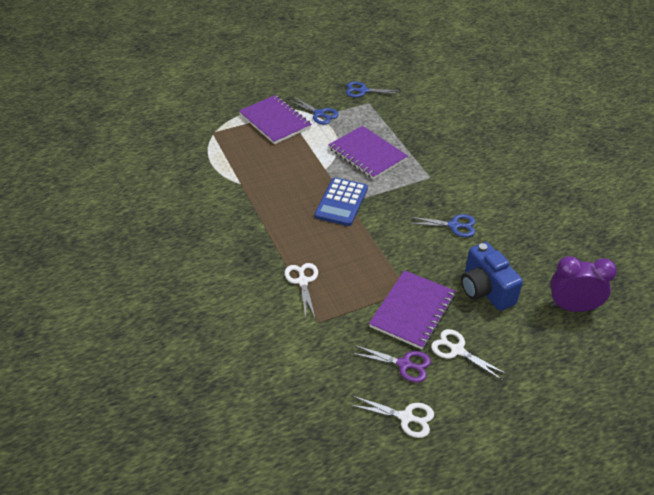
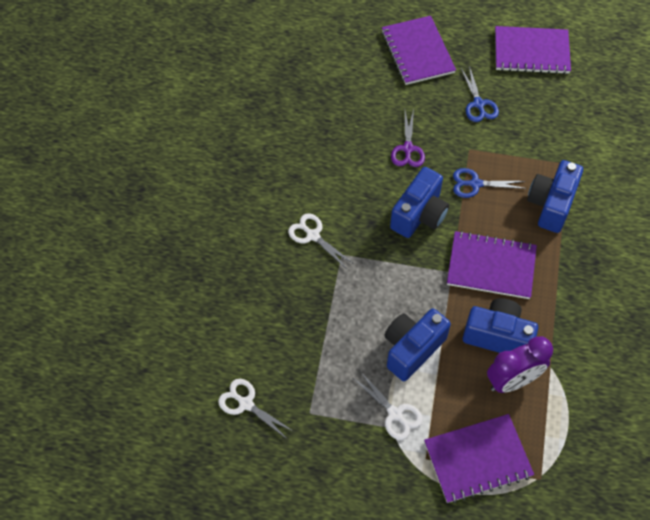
blue calculator: [315,178,368,226] = 1 -> none = 0
blue camera: [461,242,523,311] = 1 -> [384,308,451,381] [390,167,449,238] [463,298,538,353] [527,160,583,233] = 4
blue scissors: [288,96,339,125] [346,82,401,98] [408,214,475,237] = 3 -> [453,168,527,198] [461,66,499,122] = 2
purple notebook: [239,95,312,144] [328,126,408,180] [369,270,456,349] = 3 -> [382,16,456,85] [424,414,534,503] [447,231,537,299] [495,26,571,74] = 4

